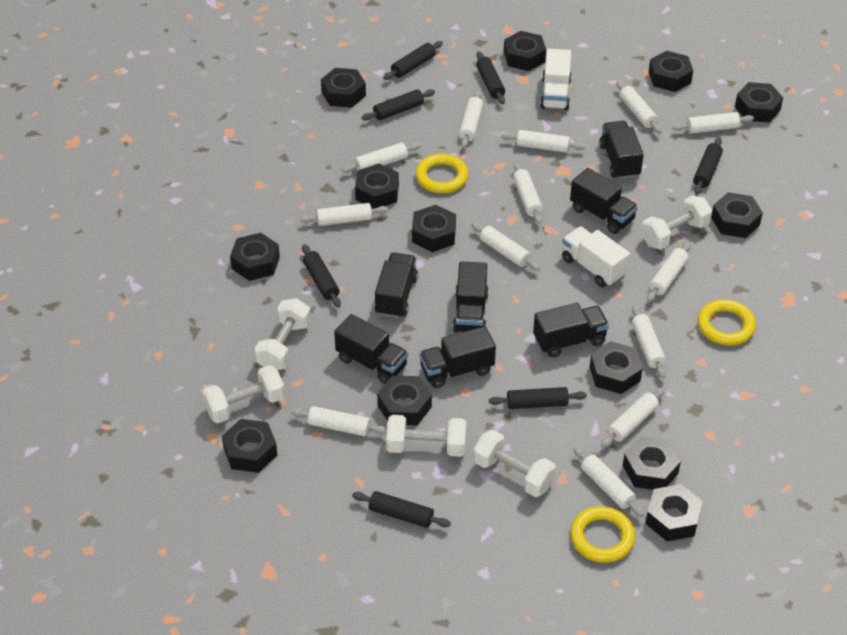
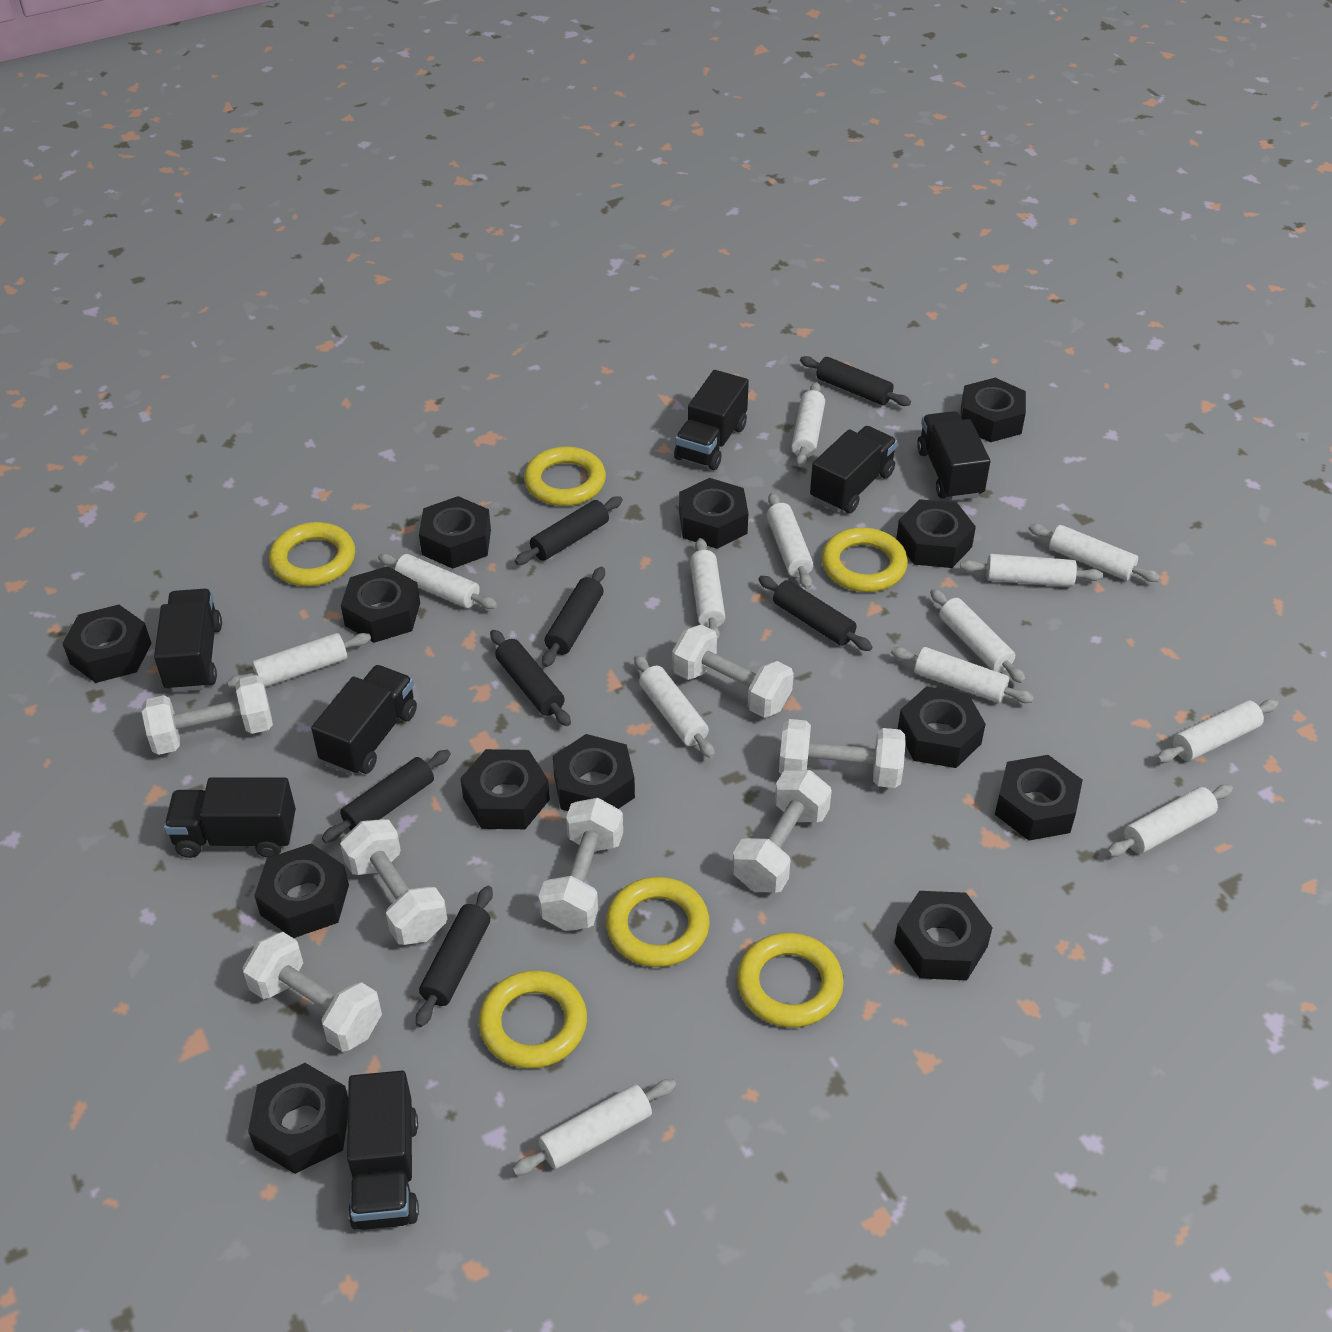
white dumbbell: [202,365,285,423] [255,298,311,370] [386,415,467,457] [473,430,556,497] [641,195,712,250] = 5 -> [142,675,273,755] [242,932,382,1052] [340,819,448,945] [538,798,623,931] [672,624,794,718] [732,770,832,893] [779,719,906,788] = 7
white truck: [540,49,572,110] [562,226,630,287] = 2 -> none = 0
yellow ring: [415,154,469,193] [570,506,635,563] [698,299,756,346] = 3 -> [269,522,355,586] [479,970,587,1069] [524,446,606,506] [606,877,710,967] [737,933,844,1028] [822,527,908,592] = 6

